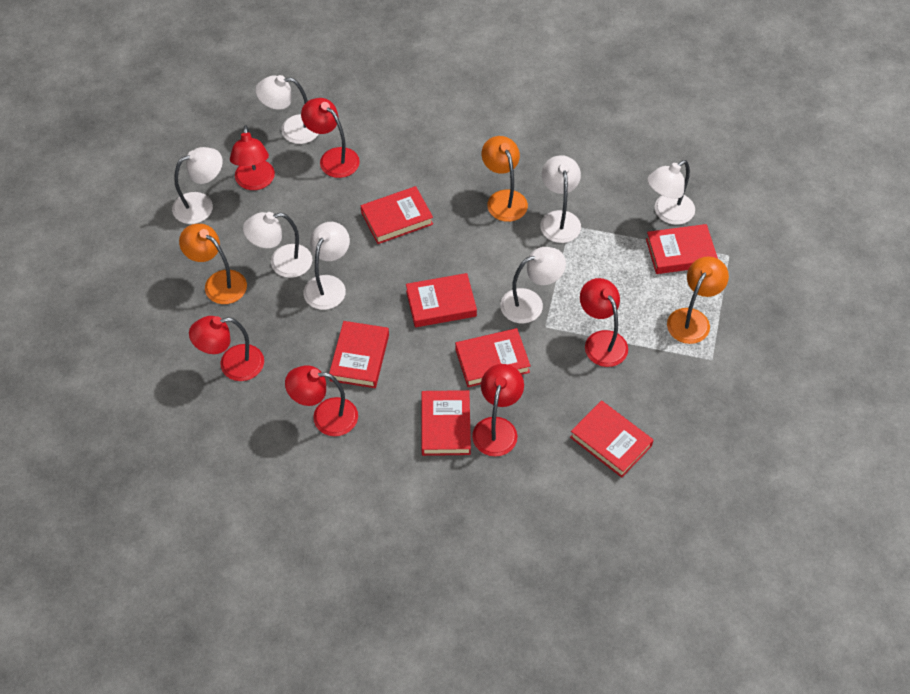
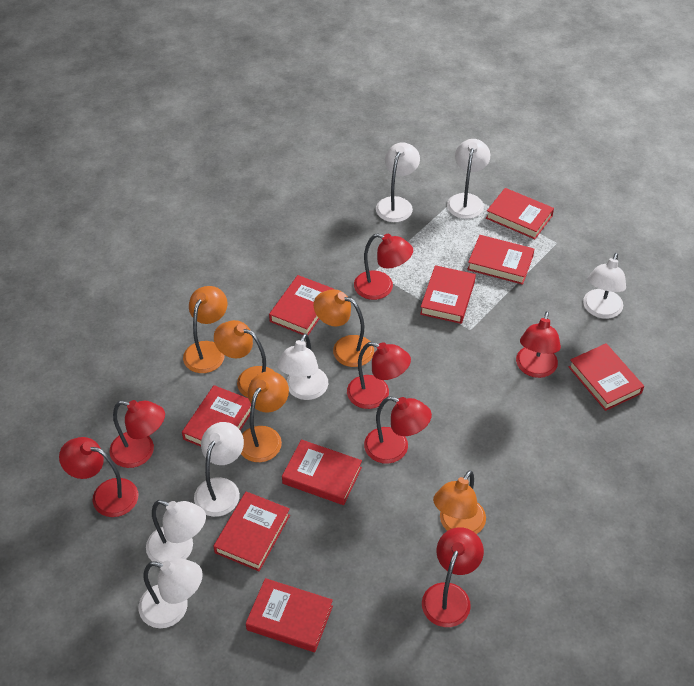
orange lamp: [179,224,247,304] [482,136,528,222] [667,256,729,344] = 3 -> [183,286,227,373] [214,320,275,398] [241,371,289,462] [314,289,374,367] [433,470,486,534] = 5
red book: [329,321,389,388] [361,186,433,244] [406,273,477,327] [421,390,471,456] [455,328,531,387] [570,400,653,478] [646,224,718,274] = 7 -> [182,385,251,447] [213,491,290,571] [246,578,333,652] [269,275,334,335] [282,439,362,505] [420,265,476,324] [467,235,534,285] [486,188,554,239] [569,343,644,411] = 9
red lamp: [189,316,264,381] [230,125,275,190] [285,365,358,436] [301,98,360,178] [472,364,524,457] [580,278,628,367] = 6 -> [59,437,138,517] [109,400,165,468] [347,342,411,409] [354,233,413,300] [364,396,432,464] [422,527,484,627] [516,311,561,378] = 7

